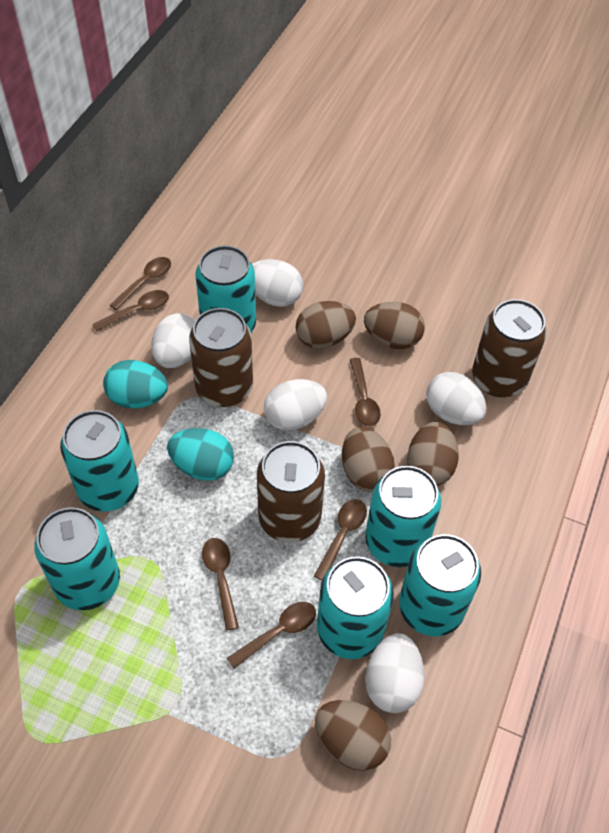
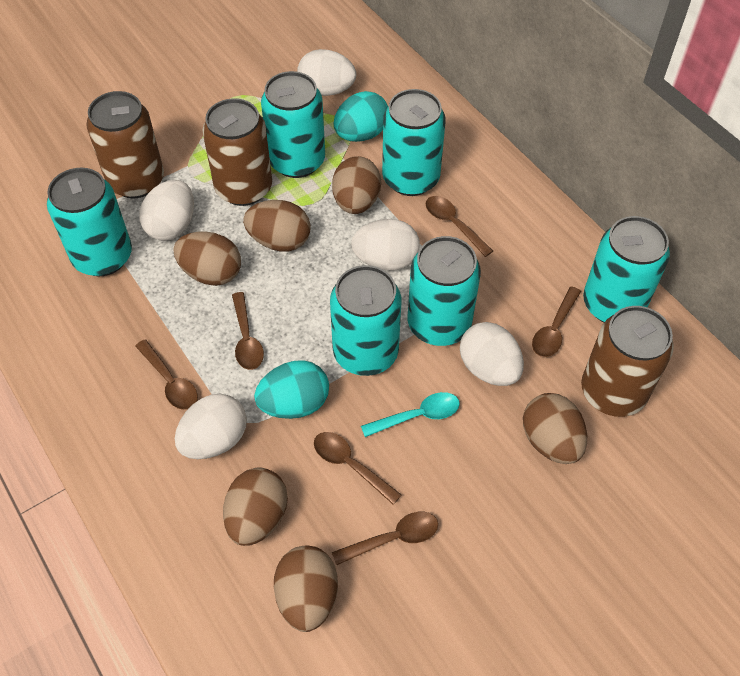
brown egg: [296,301,356,349] [315,700,391,771] [342,427,395,491] [364,302,425,349] [407,422,459,486] = 5 -> [173,231,241,286] [223,467,288,546] [243,200,311,252] [274,546,338,632] [332,156,381,214] [523,393,587,464] = 6
turquoise spoon: none = 0 -> [361,392,460,437] = 1

